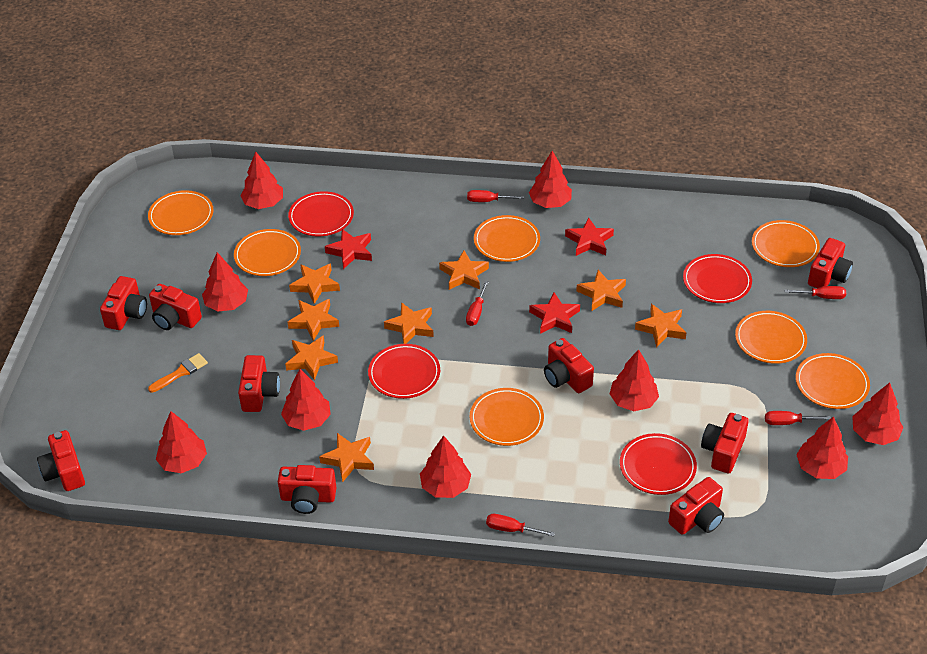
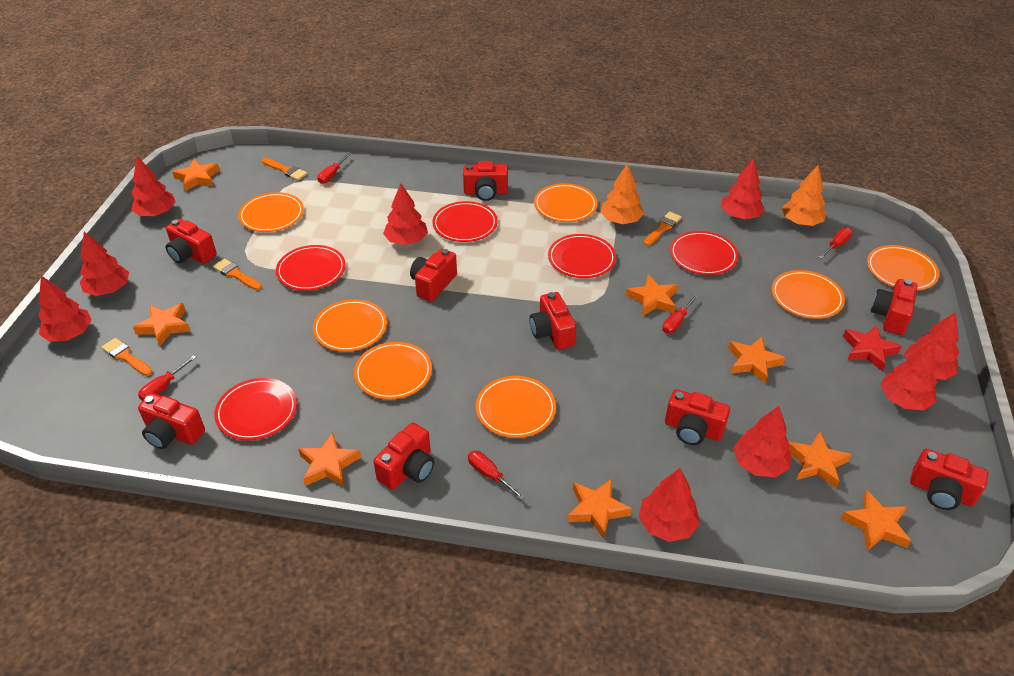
orange brush: [148,353,208,393] = 1 -> [101,338,152,376] [213,258,262,290] [262,158,307,180] [644,211,682,246] = 4
orange tree: none = 0 -> [601,163,644,224] [782,165,826,226] = 2
red plate: [288,191,354,237] [368,344,440,399] [620,433,697,495] [683,254,752,303] = 4 -> [214,378,297,440] [276,245,346,291] [432,201,498,242] [548,234,616,278] [670,231,739,275] = 5
red star: [325,229,372,269] [529,292,580,334] [565,217,614,256] = 3 -> [843,325,902,372] = 1

